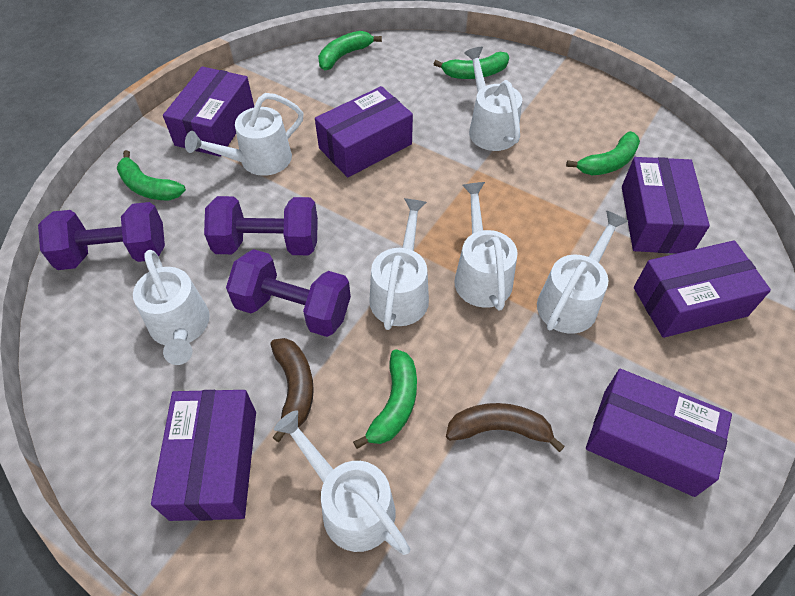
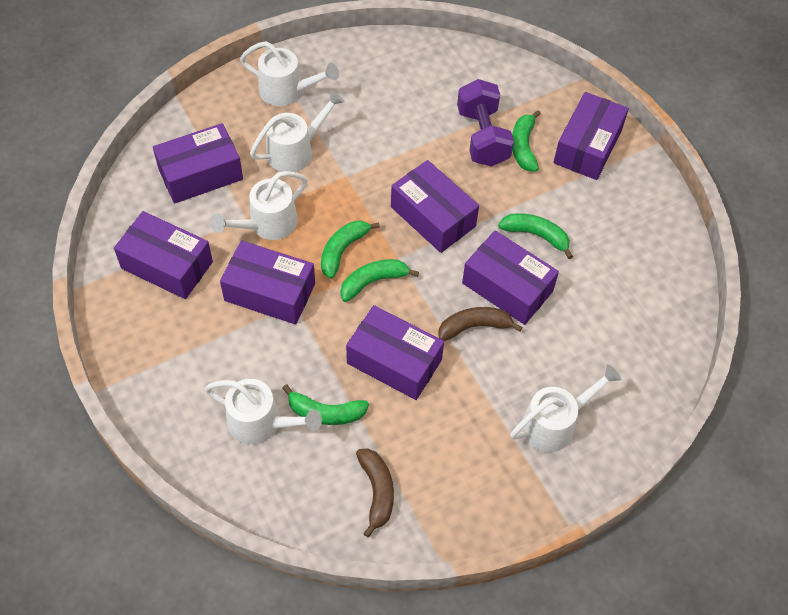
purple box: [151,390,256,521] [163,66,254,157] [315,86,413,177] [586,369,732,497] [622,157,710,254] [634,240,771,338] = 6 -> [114,211,213,299] [153,123,243,204] [220,240,315,324] [346,305,444,400] [391,160,479,253] [462,230,559,325] [553,92,629,180] = 7
purple dumbbell: [38,202,165,270] [204,196,318,255] [226,249,351,337] = 3 -> [457,79,514,167] = 1
white watering can: [133,250,210,365] [185,93,304,176] [274,410,410,555] [369,198,429,330] [454,182,518,311] [464,47,522,151] [537,211,628,334] = 7 -> [204,379,322,444] [211,171,308,240] [240,41,339,106] [250,90,345,172] [510,364,621,452] = 5

